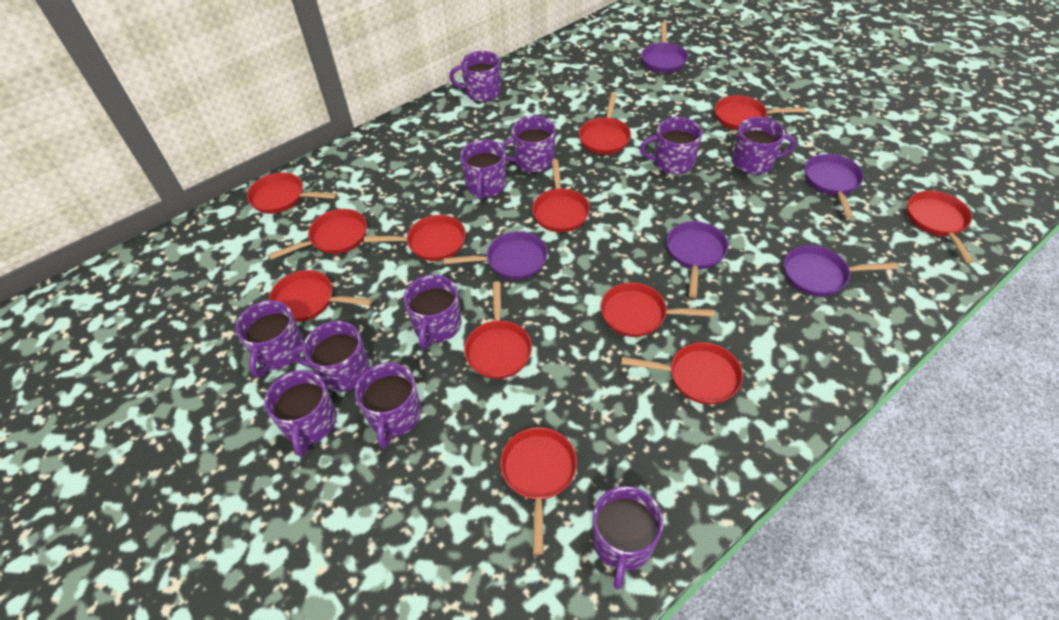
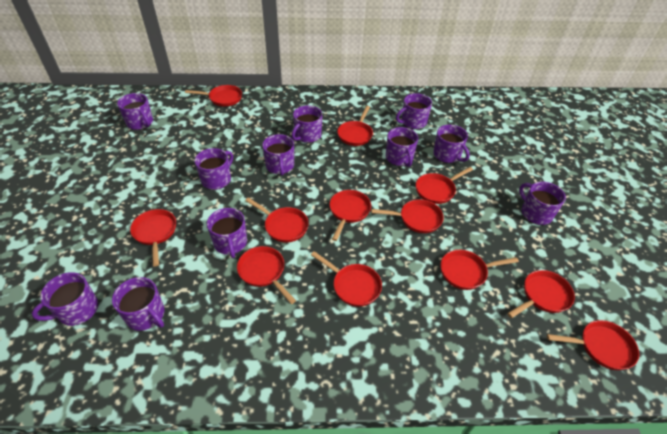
purple pan: [444,231,548,280] [641,22,688,73] [667,221,729,298] [784,245,898,296] [805,154,864,219] = 5 -> none = 0

